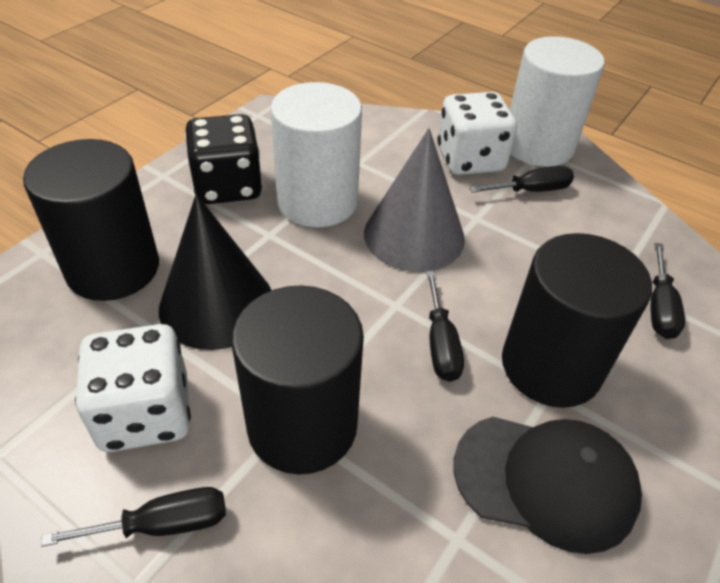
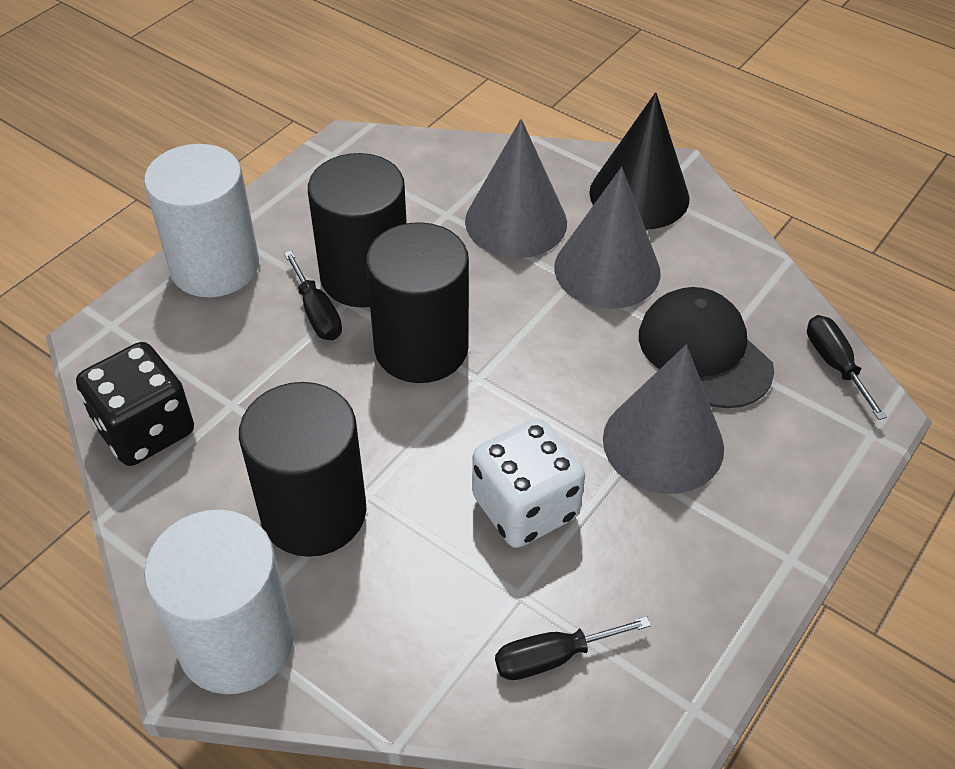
black screwdriver: [41,487,226,547] [426,271,464,382] [469,166,574,193] [650,243,685,339] = 4 -> [284,250,342,340] [495,616,651,680] [807,315,887,420] = 3
grey cone: [364,128,465,272] = 1 -> [465,119,567,258] [554,167,661,309] [603,345,724,494] = 3
white dice: [75,324,191,452] [438,92,517,175] = 2 -> [472,418,585,548] = 1

